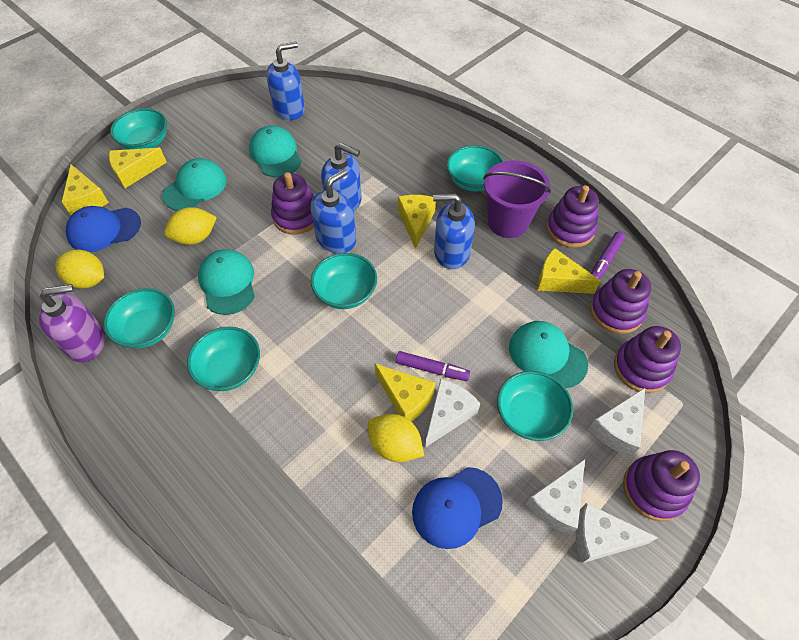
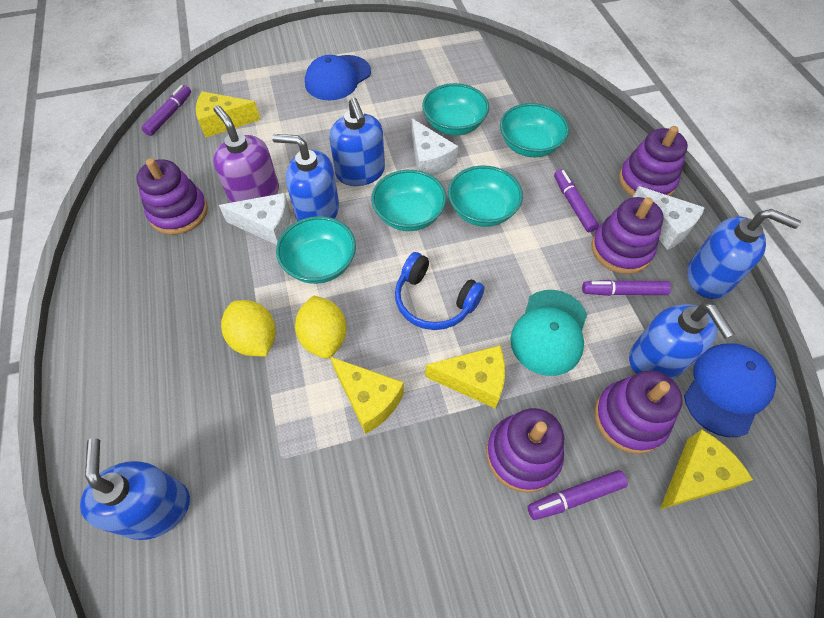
blue headphones: none = 0 -> [395,252,485,330] = 1
blue soap dispenser: [266,42,305,120] [310,169,356,253] [321,143,362,212] [433,193,475,269] = 4 -> [80,438,190,540] [272,134,339,221] [329,98,385,186] [629,303,735,379] [687,209,801,299] = 5
purple bucket: [483,160,551,238] = 1 -> none = 0
purple marker: [396,351,470,381] [591,231,625,280] = 2 -> [142,85,191,136] [528,470,628,520] [554,169,599,232] [582,280,671,296] = 4
turquoise bowl: [104,288,175,349] [110,108,167,149] [187,327,260,391] [311,253,377,309] [447,145,504,192] [497,371,573,441] = 6 -> [276,216,356,284] [371,170,447,231] [422,83,489,135] [448,165,523,227] [500,103,569,157] = 5
turquoise cap: [162,158,227,211] [198,249,255,315] [249,126,302,177] [509,321,588,388] = 4 -> [510,290,587,376] = 1
white cheese: [425,379,480,447] [526,459,585,535] [576,503,658,563] [589,388,645,456] = 4 -> [219,193,291,245] [412,119,458,176] [633,186,705,250] = 3
yellow cheese: [62,164,109,215] [109,148,167,188] [374,363,435,422] [398,195,436,249] [538,248,601,294] = 5 -> [196,91,260,138] [330,357,404,434] [425,345,505,409] [660,430,753,510] = 4
yellow lemon: [55,249,104,289] [164,207,217,245] [367,414,424,462] = 3 -> [221,300,276,357] [295,295,347,359] = 2

